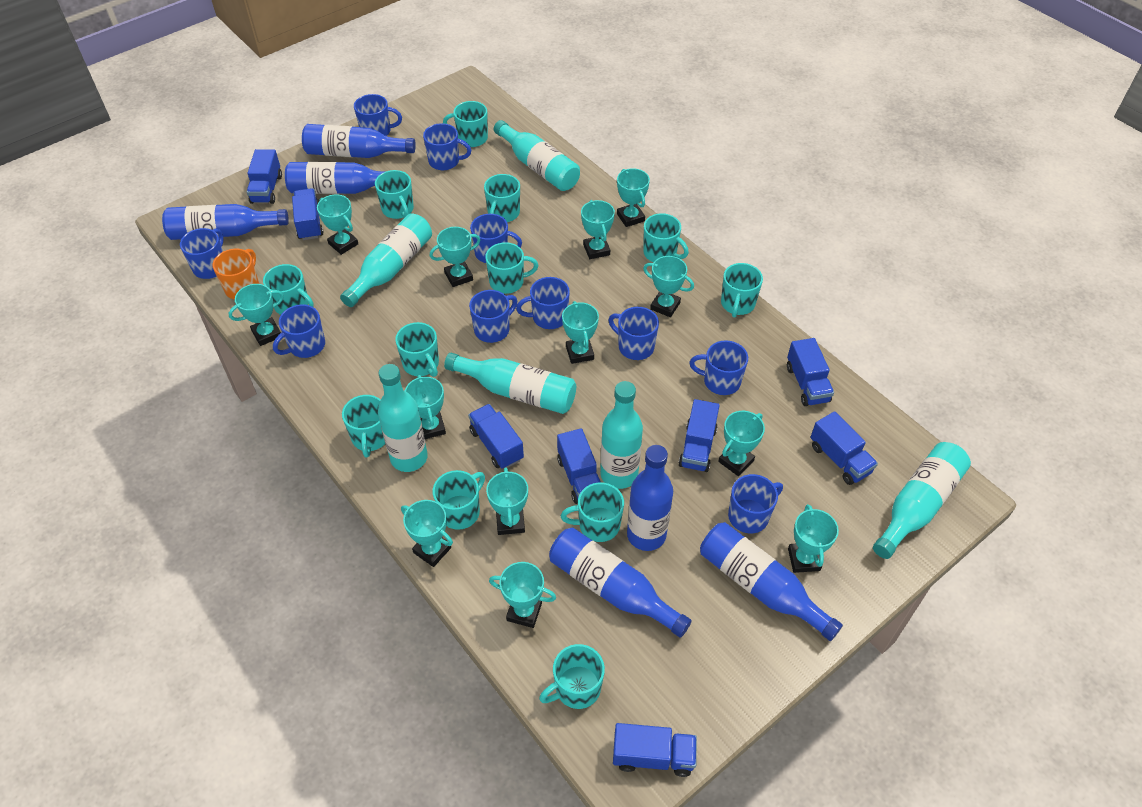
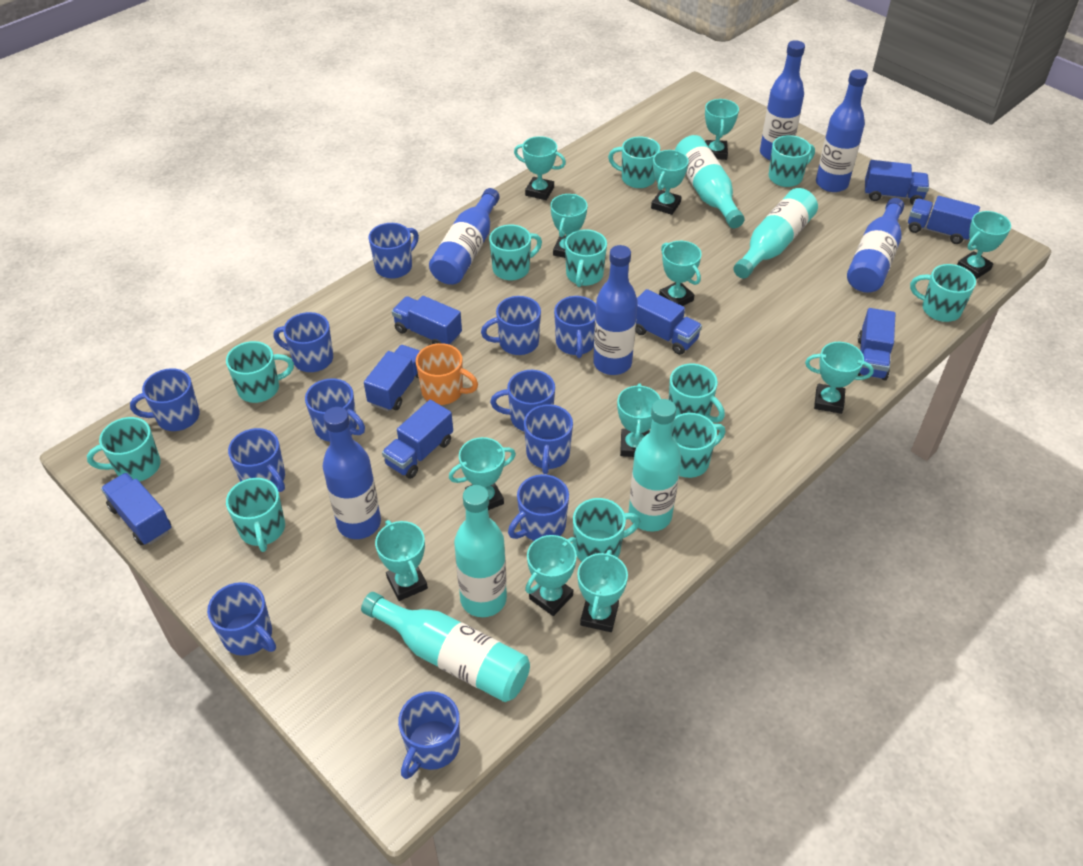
blue mug: [180,228,224,279] [273,304,325,358] [354,94,402,136] [423,123,471,170] [469,290,517,343] [470,214,522,263] [516,277,570,329] [608,307,659,360] [689,340,748,395] [728,474,783,533] = 10 -> [130,368,200,431] [207,582,276,656] [228,428,285,492] [273,312,333,372] [305,378,365,442] [368,223,419,279] [398,691,460,779] [481,296,541,355] [490,370,555,431] [508,474,569,541] [524,404,573,474] [554,296,596,358] = 12
turquoise bottle: [340,214,432,307] [378,364,428,472] [444,353,576,414] [494,120,580,191] [600,381,643,489] [873,442,971,559] = 6 -> [361,592,530,702] [454,485,507,617] [629,399,681,532] [675,135,745,228] [733,188,818,279] = 5
turquoise mug: [263,264,314,315] [342,395,385,458] [375,170,414,219] [395,322,439,377] [433,470,485,530] [443,101,488,147] [484,174,520,222] [485,242,539,294] [539,644,605,709] [561,482,624,542] [643,213,689,262] [721,263,763,318] = 12 -> [87,417,161,481] [226,341,294,403] [226,478,285,552] [489,224,542,280] [565,229,607,287] [573,498,640,561] [608,137,660,188] [669,364,725,423] [672,413,725,478] [768,135,815,187] [910,264,976,322] = 11
turquoise trophy: [228,284,284,346] [317,194,358,255] [401,500,453,567] [405,375,446,439] [430,227,480,287] [486,468,528,535] [489,562,556,628] [562,301,599,364] [581,200,615,259] [617,168,650,227] [643,256,694,317] [718,411,765,476] [788,504,839,573] = 13 -> [375,520,428,601] [449,437,516,510] [514,136,566,200] [525,535,577,616] [550,194,587,258] [577,549,628,632] [617,384,661,457] [651,150,689,215] [659,241,702,306] [705,99,739,160] [805,342,874,414] [957,211,1011,279] = 12

